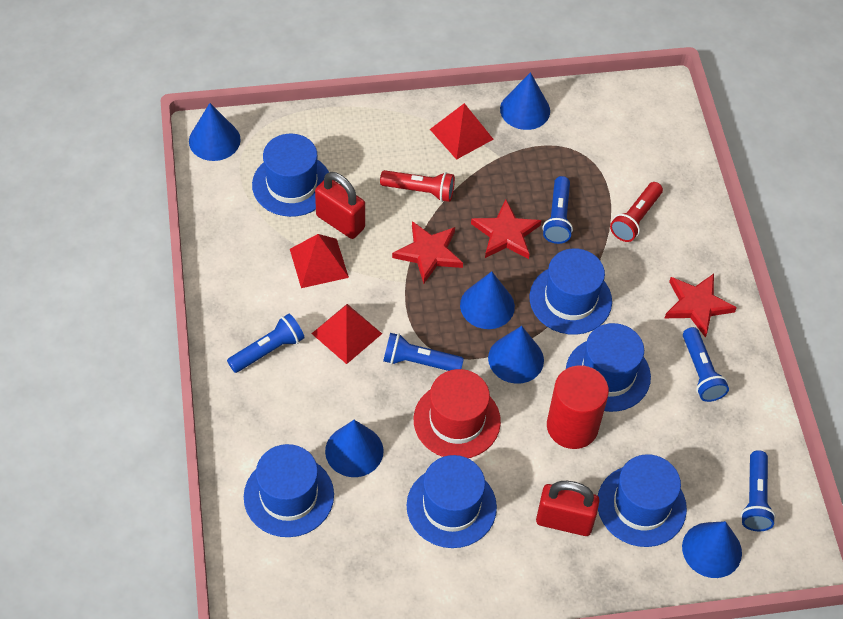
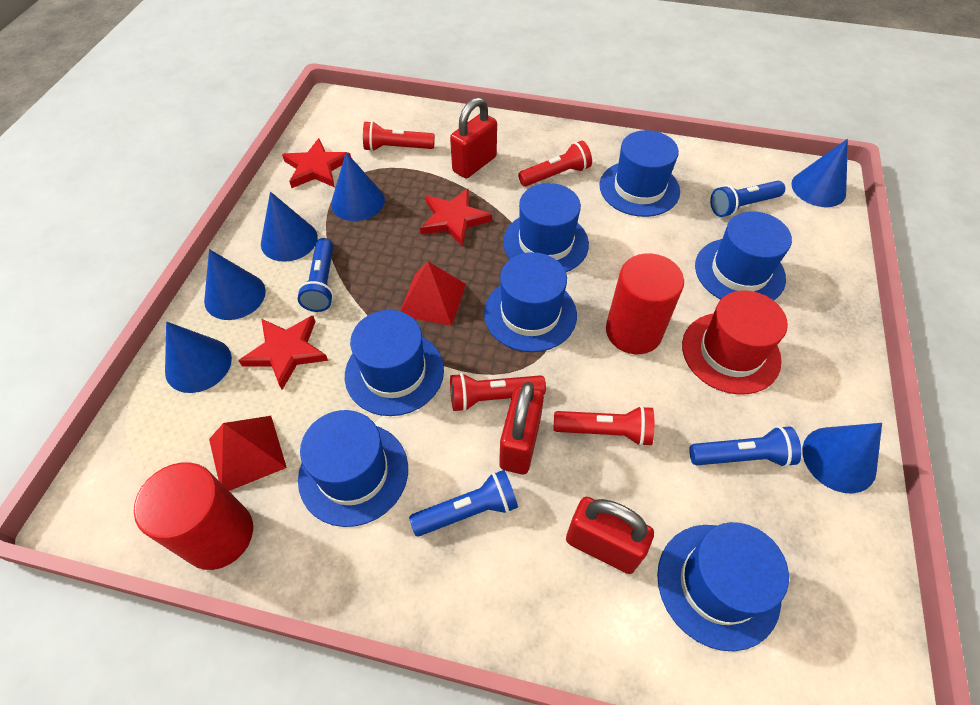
blue flashlight: [227,314,305,373] [383,333,464,371] [543,176,573,244] [683,327,729,402] [741,450,776,531] = 5 -> [297,238,334,312] [409,470,518,537] [689,426,801,467] [710,181,785,217] = 4
blue hat: [244,444,334,537] [252,134,329,217] [406,455,497,548] [530,248,612,335] [566,323,651,412] [598,454,687,547] = 6 -> [298,410,408,527] [345,310,444,416] [484,252,577,352] [503,183,589,272] [599,130,680,217] [657,522,789,651] [695,211,792,301] = 7
red cylinder: [547,365,609,449] = 1 -> [134,463,253,570] [606,253,684,354] = 2
red flashlight: [380,170,455,202] [610,182,663,242] = 2 -> [363,121,435,151] [450,373,546,412] [518,141,592,187] [554,406,654,446] = 4
red padlock: [315,172,365,239] [536,481,600,536] = 2 -> [450,97,497,178] [499,382,544,474] [566,497,654,574] = 3
red pyramid: [290,234,349,288] [311,304,382,364] [430,103,494,160] = 3 -> [209,416,287,491] [400,262,466,326] = 2

